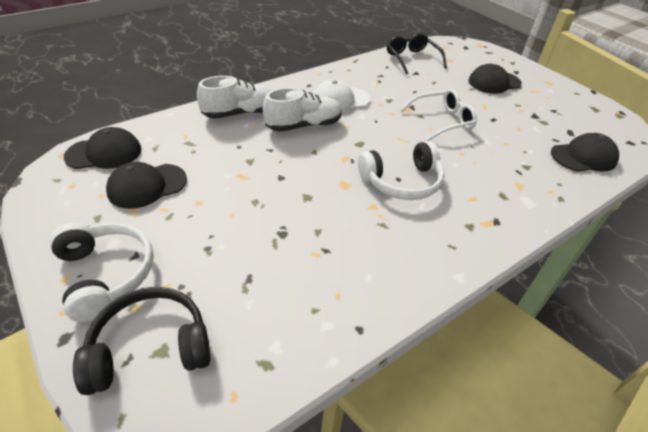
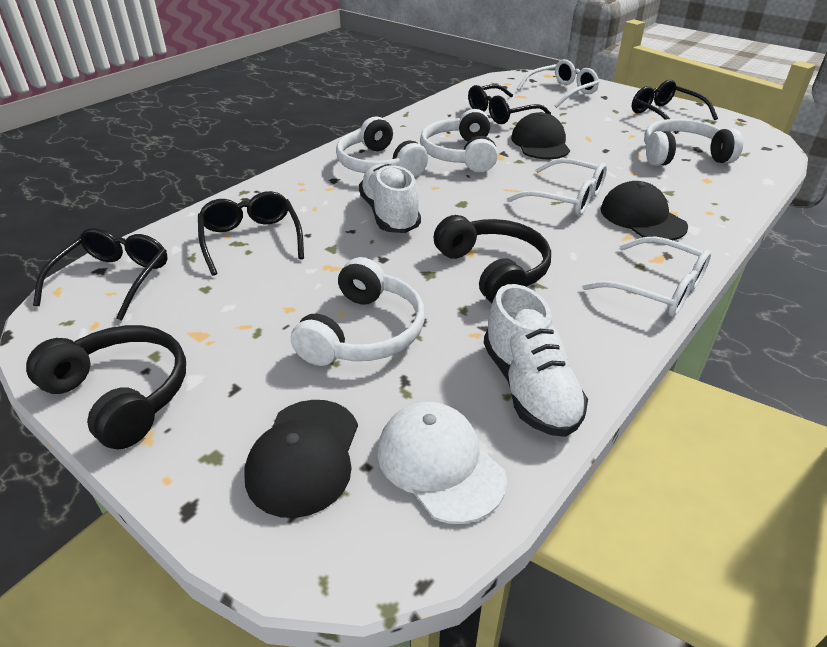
black cap: [64,127,141,169] [106,162,187,209] [468,64,522,94] [551,133,619,172] = 4 -> [244,400,358,518] [511,112,570,159] [601,181,688,240] = 3
black glasses: [387,33,447,75] = 1 -> [33,228,168,321] [198,191,304,276] [468,84,551,124] [632,80,718,134] = 4
black headphones: [73,287,211,395] = 1 -> [26,325,186,449] [434,215,551,304] = 2
white glasses: [401,89,477,141] = 1 -> [507,158,607,216] [517,59,599,108] [582,236,711,317] = 3
white headphones: [50,223,154,322] [358,141,445,200] = 2 -> [291,257,425,366] [336,117,428,177] [420,109,498,172] [644,119,743,166] = 4

